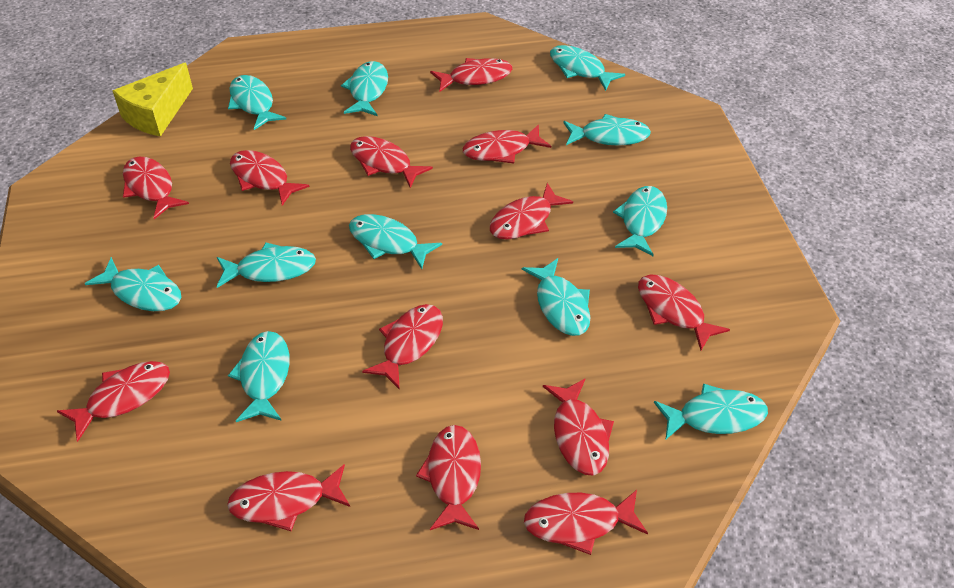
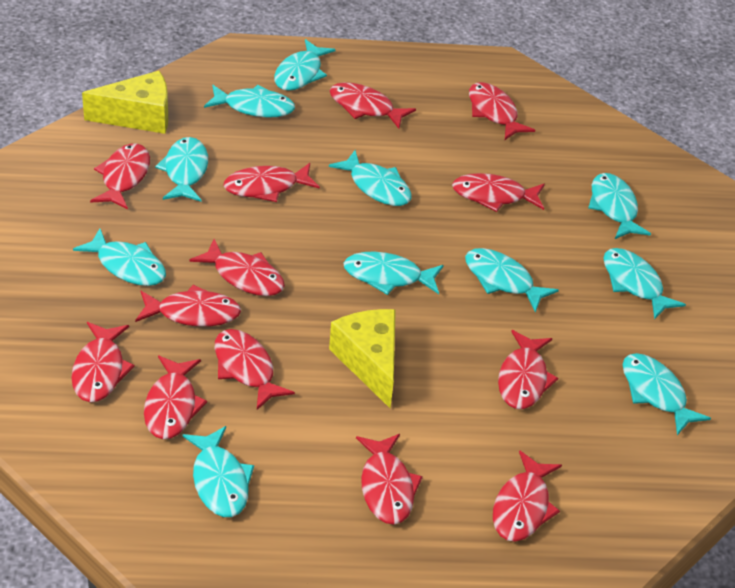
yellow cheese: [113,63,193,137] = 1 -> [82,71,168,134] [329,309,396,408] = 2

